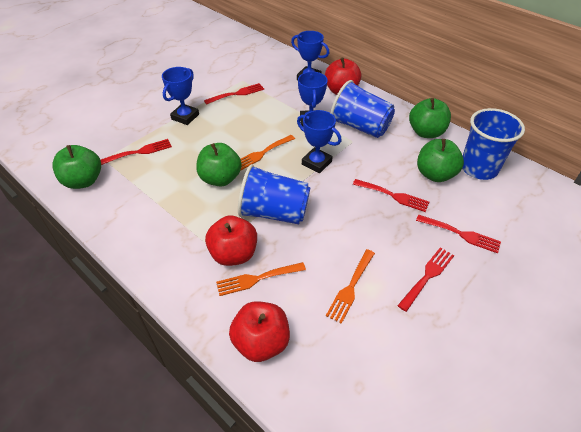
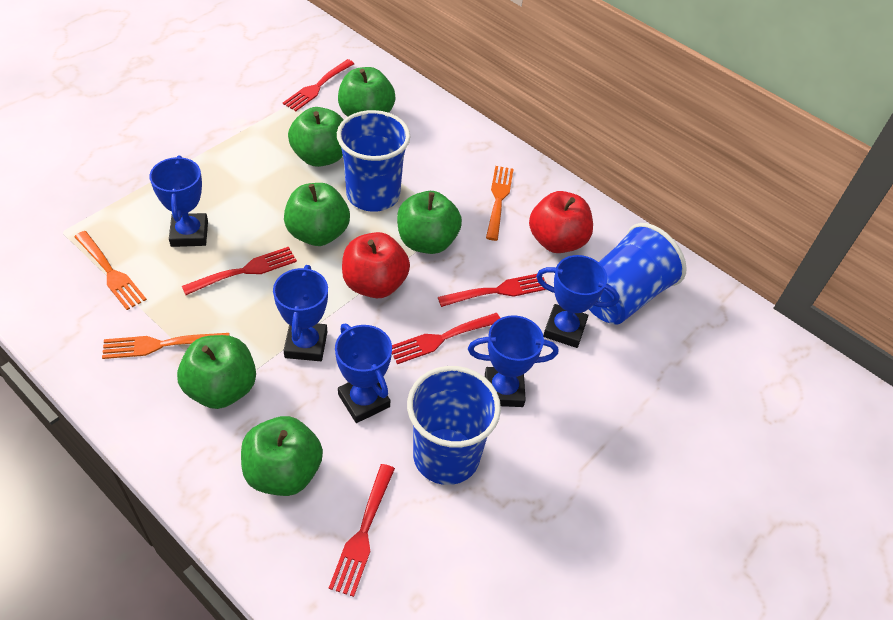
blue trophy: [162,67,199,125] [291,31,329,80] [297,110,342,173] [298,72,327,126] = 4 -> [149,155,208,247] [273,265,328,361] [335,324,392,423] [468,315,558,407] [536,255,619,348] = 5
green apple: [52,145,101,189] [196,143,242,187] [409,98,451,138] [417,139,464,182] = 4 -> [177,335,256,409] [241,416,323,496] [284,183,350,246] [288,107,343,167] [338,67,396,117] [397,191,462,254] = 6
red apple: [205,215,257,266] [229,301,290,362] [325,57,361,95] = 3 -> [342,232,410,298] [529,191,593,253] = 2

